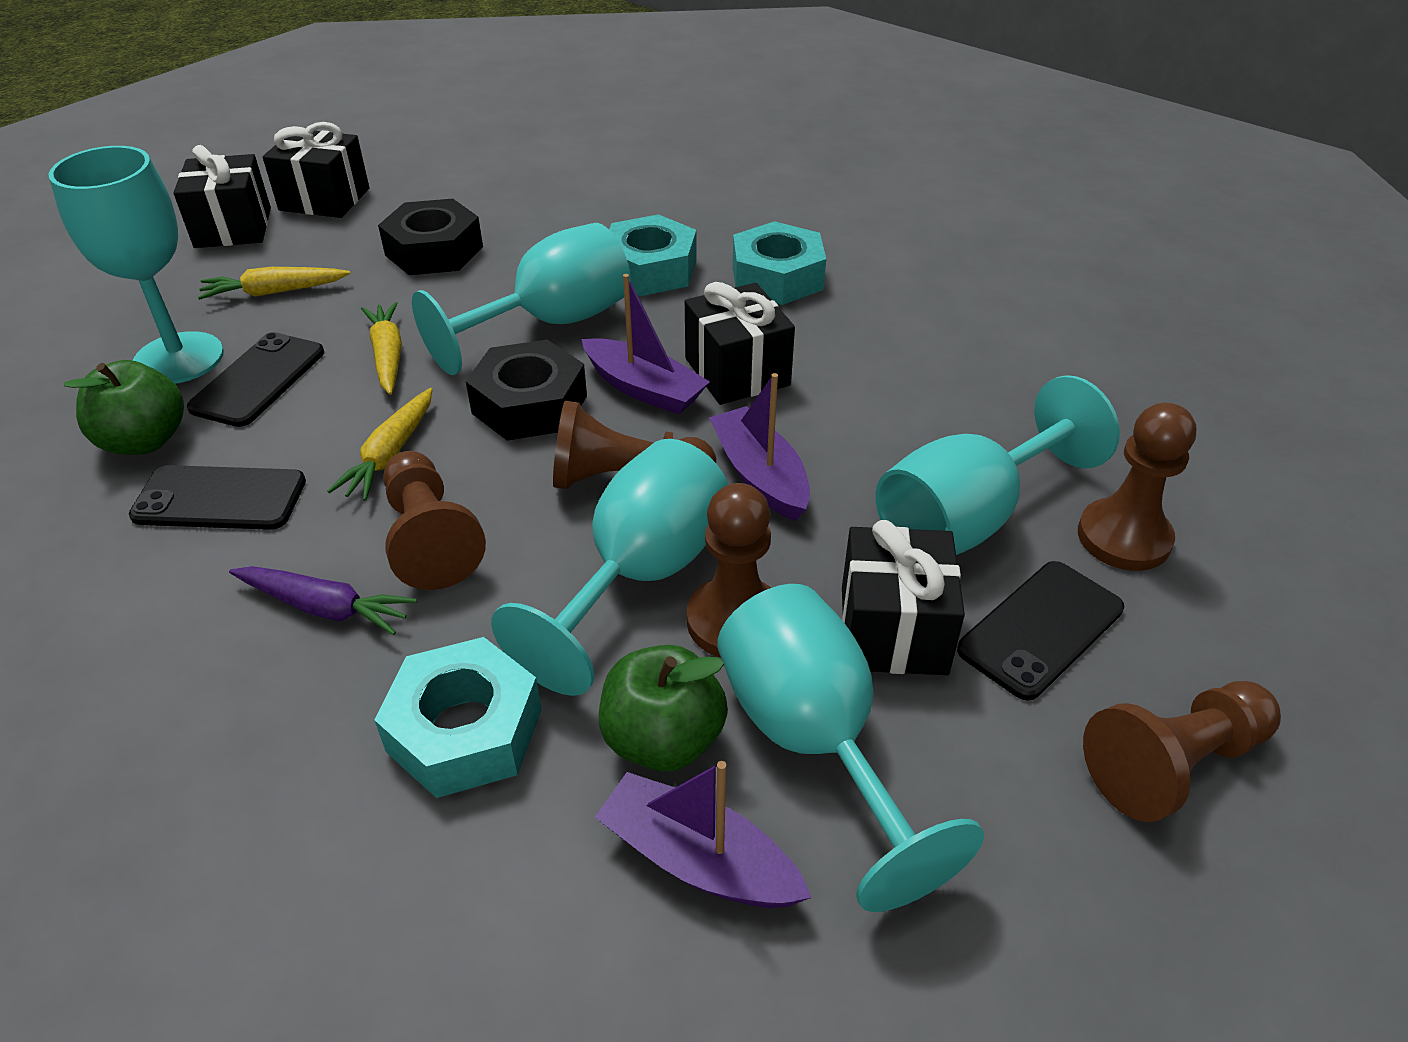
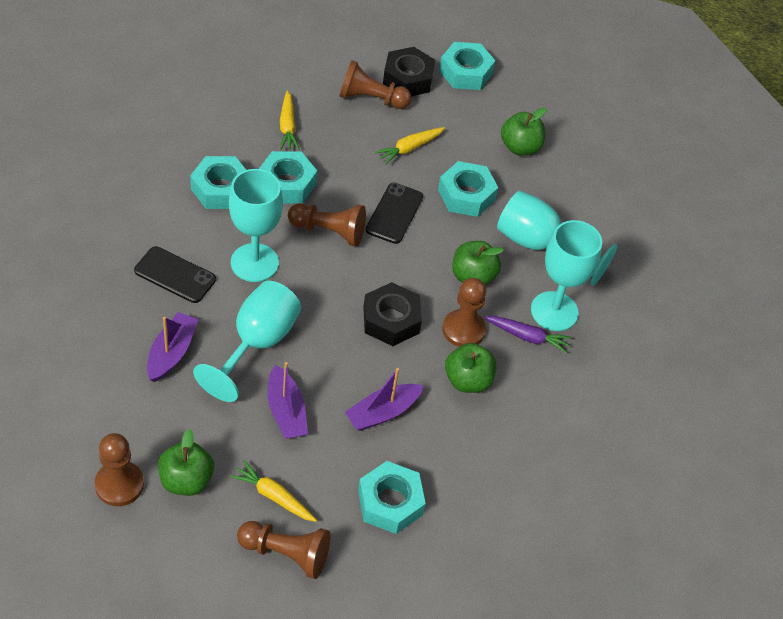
black gift: [173,145,271,248] [263,122,369,218] [685,282,795,405] [842,520,965,675] = 4 -> none = 0
black phone: [129,465,306,530] [187,332,324,427] [957,561,1124,701] = 3 -> [134,246,216,303] [366,183,423,244] = 2
green apple: [64,360,184,455] [599,645,728,772] = 2 -> [158,429,214,496] [445,343,497,393] [452,241,504,285] [501,108,546,156] = 4
turquoise goblet: [49,146,224,384] [412,223,631,375] [491,439,729,696] [717,584,984,912] [875,375,1120,555] = 5 -> [193,280,301,402] [229,169,283,282] [497,191,617,286] [531,220,602,331] = 4
turquoise nut: [374,637,542,798] [609,214,697,296] [733,221,826,305] = 3 -> [190,156,246,209] [259,151,317,204] [358,461,426,534] [438,161,498,217] [439,42,495,90] = 5

